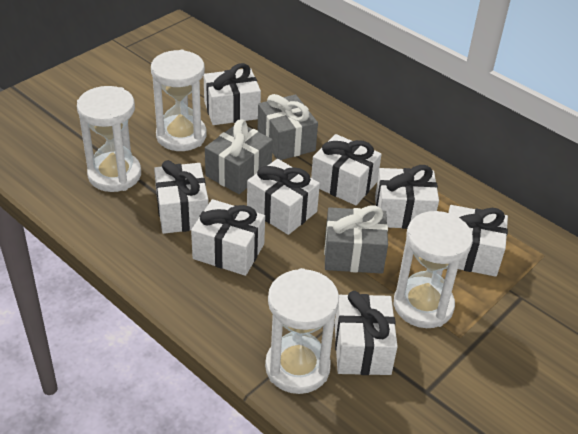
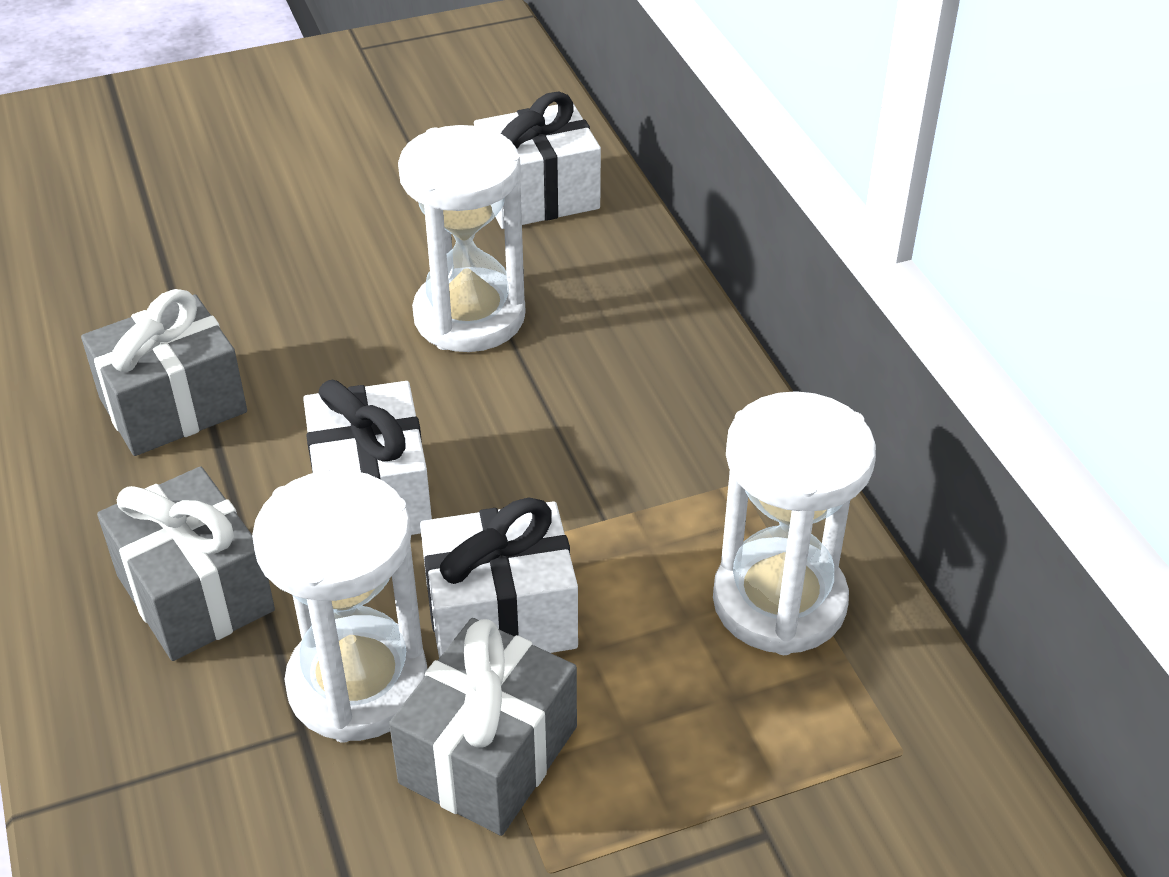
white gift: [154,160,209,234] [191,199,265,276] [204,63,261,125] [247,159,320,235] [311,134,382,205] [335,291,398,375] [375,165,439,229] [448,205,508,277] = 8 -> [303,380,432,535] [420,497,578,658] [474,91,601,229] = 3
white hourglass: [77,86,141,192] [151,50,206,151] [265,268,339,394] [394,211,473,328] = 4 -> [252,470,428,743] [398,125,525,352] [713,391,876,655] = 3

